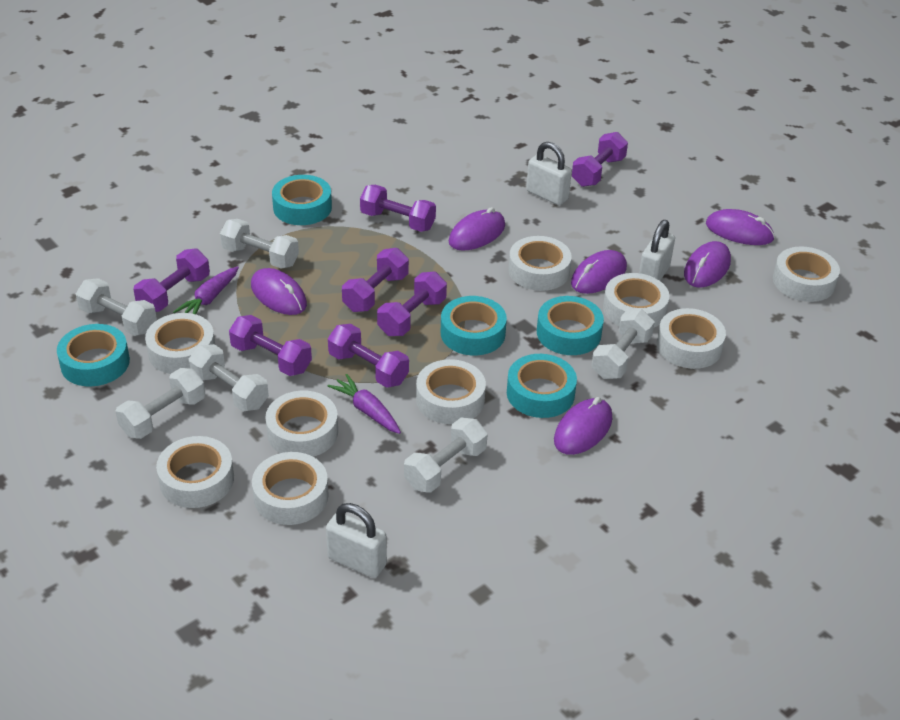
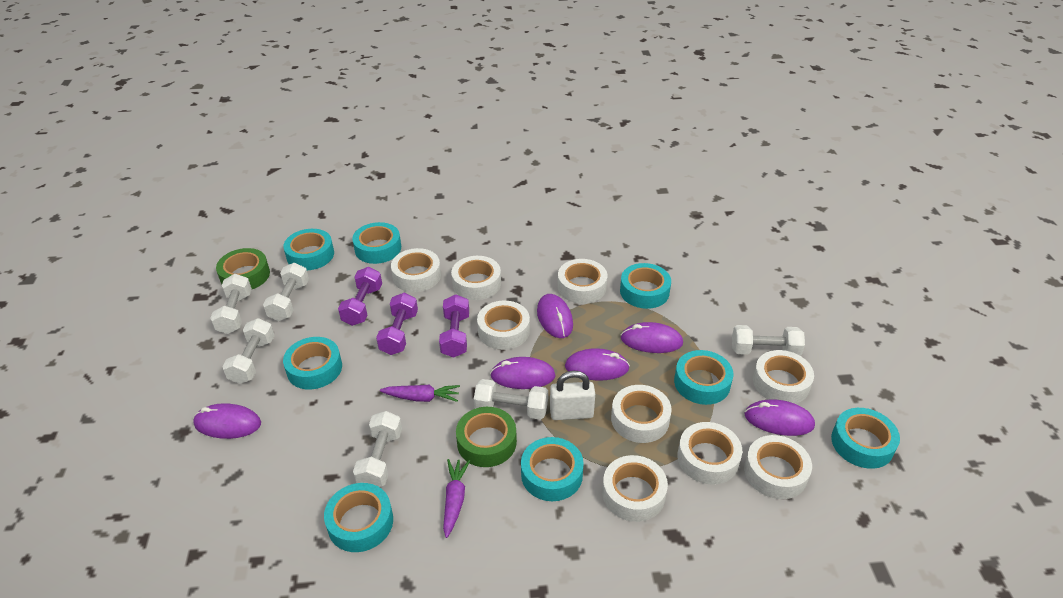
green tape: none = 0 -> [216,248,270,289] [456,407,517,467] = 2
purple dumbbell: [133,249,210,312] [229,315,312,376] [328,324,409,388] [342,248,409,312] [360,185,436,232] [377,272,447,336] [572,132,628,187] = 7 -> [338,267,382,326] [376,293,418,355] [439,294,469,358] = 3
turquoise tape: [57,324,130,387] [272,175,332,225] [441,296,507,355] [507,354,577,418] [537,296,604,355] = 5 -> [283,229,334,270] [283,337,342,389] [324,483,393,552] [352,222,401,264] [521,437,584,501] [620,263,671,309] [674,350,734,405] [831,408,900,469] = 8
white padlock: [326,503,387,578] [526,142,572,205] [639,220,675,281] = 3 -> [550,371,595,420] = 1

